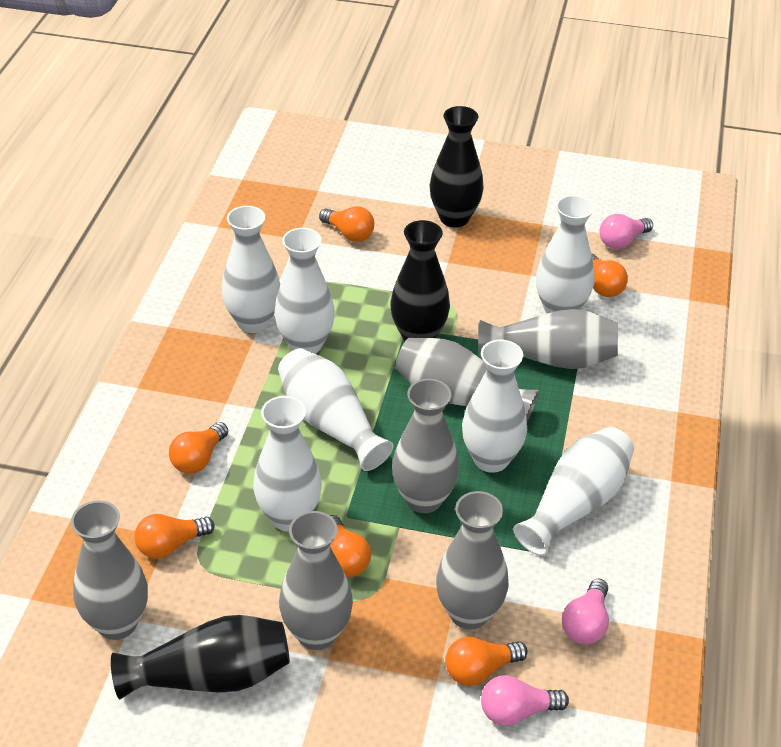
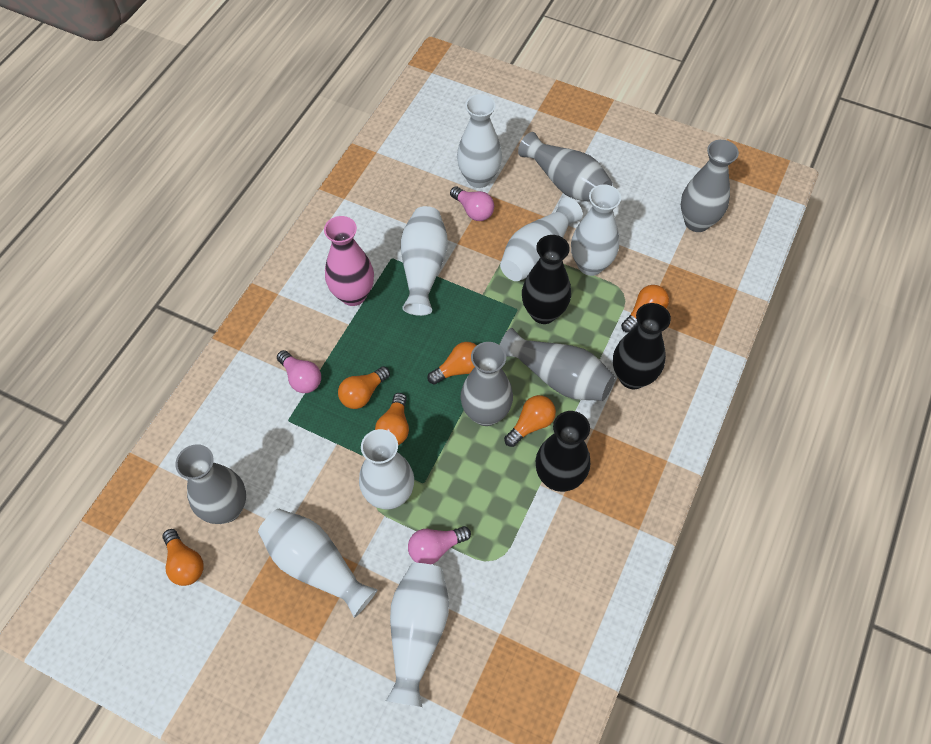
grey vase: [71,501,148,640] [279,511,353,650] [392,379,459,513] [395,338,540,421] [436,491,509,629] [478,309,618,369] = 6 -> [175,444,246,524] [460,342,513,426] [500,328,615,401] [518,132,612,202] [681,140,739,232] = 5
pink vase: none = 0 -> [324,216,374,306] = 1

